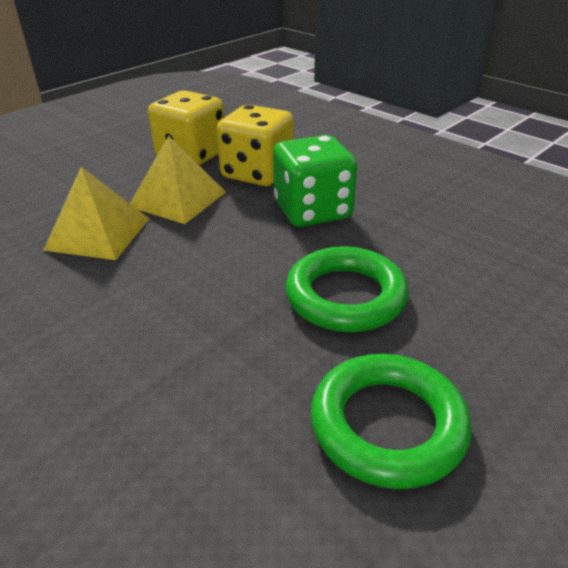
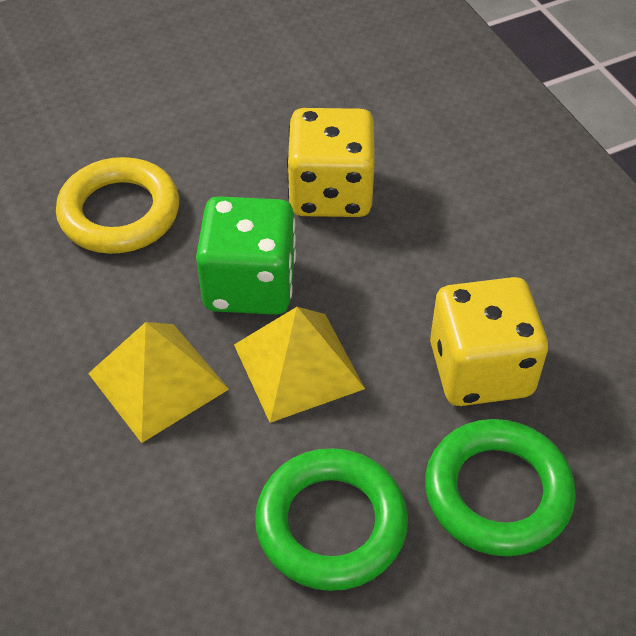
yellow ring: none = 0 -> [56,157,179,254] = 1

